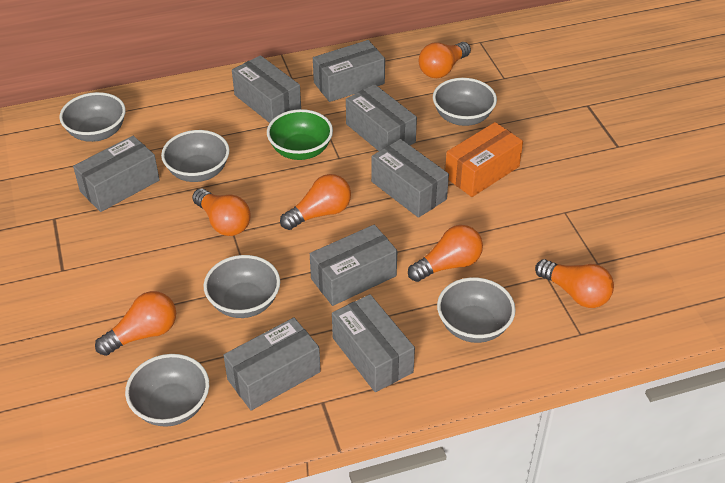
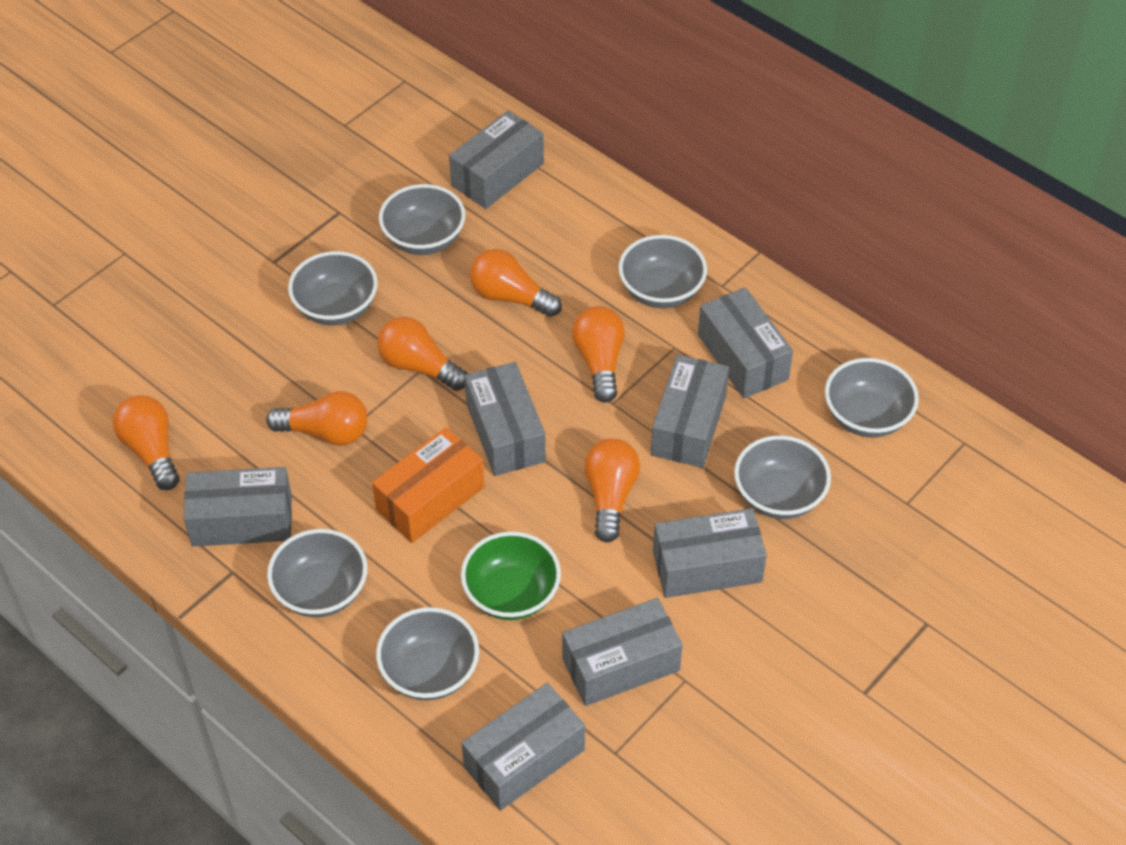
grey bowl: [59,92,126,142] [125,354,209,427] [161,130,230,182] [204,255,280,318] [433,78,497,126] [437,277,516,343] = 6 -> [267,529,367,617] [288,251,378,325] [376,607,479,700] [379,184,466,255] [618,235,707,308] [734,435,831,519] [825,358,919,438] = 7

